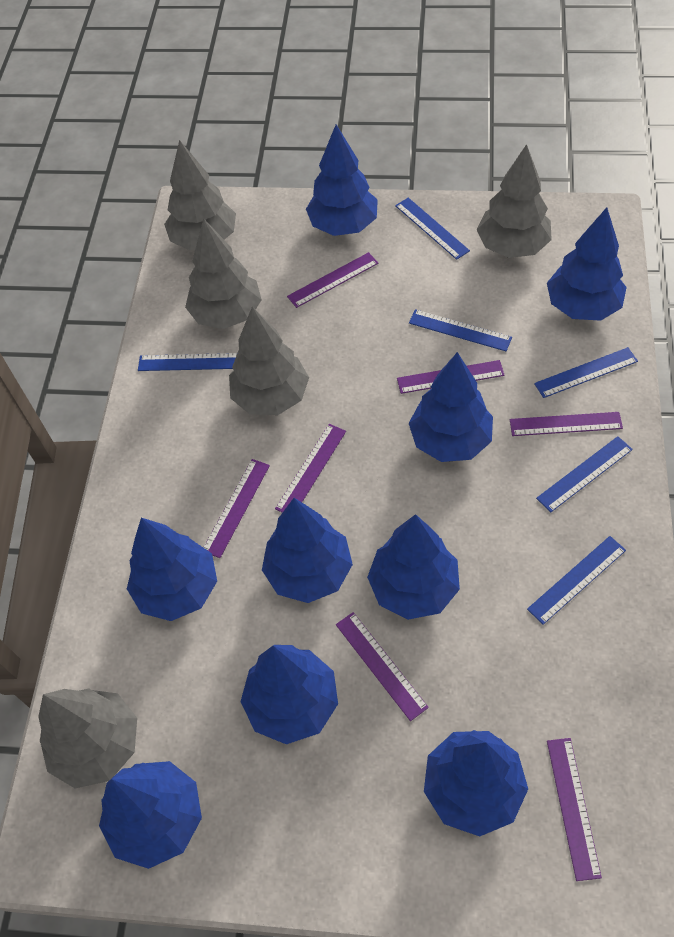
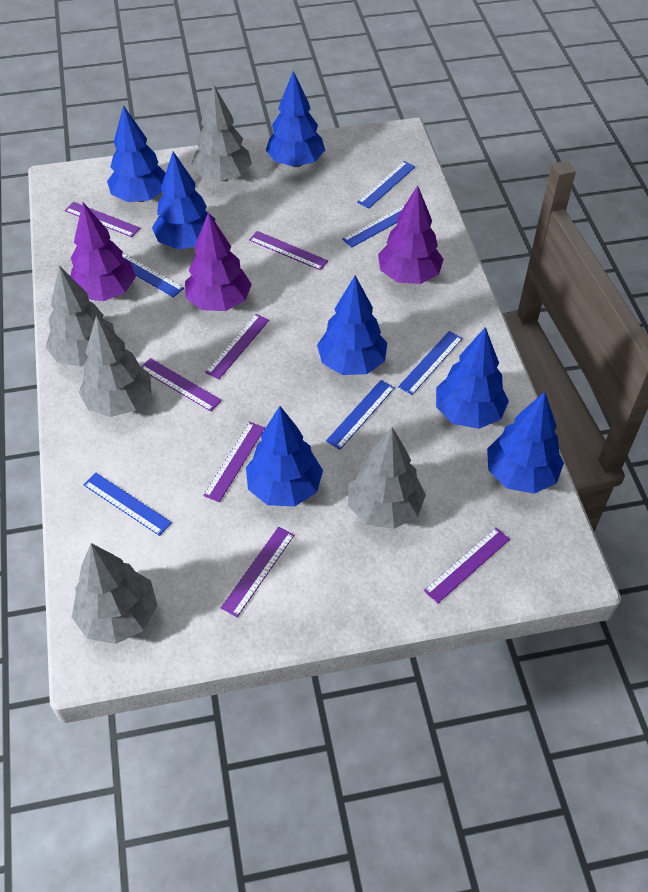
blue tree: [99,761,202,869] [127,518,217,621] [241,645,338,744] [262,498,353,603] [306,124,378,236] [367,514,460,620] [409,352,493,462] [424,730,528,837] [547,207,627,321] = 9 -> [107,105,166,202] [152,151,215,249] [246,406,323,506] [266,71,325,167] [317,275,387,375] [436,327,509,429] [487,392,564,494] = 7
purple tree: none = 0 -> [70,202,136,301] [185,212,252,311] [378,185,444,284] = 3

